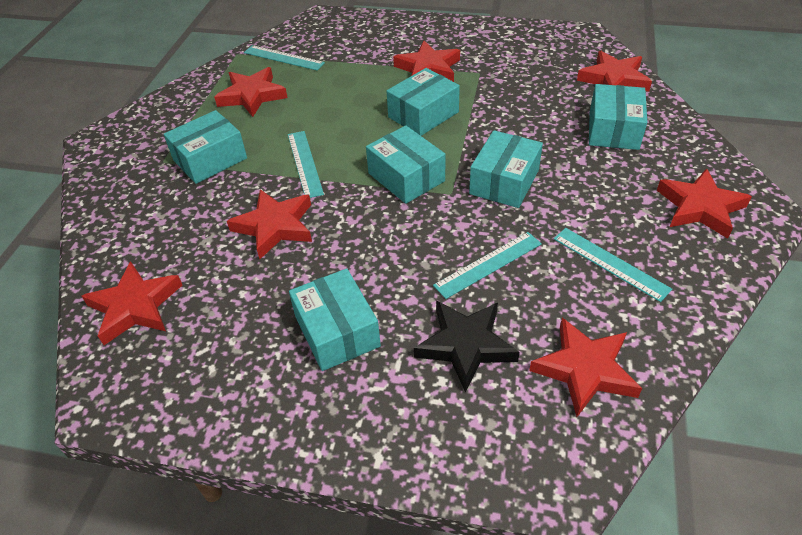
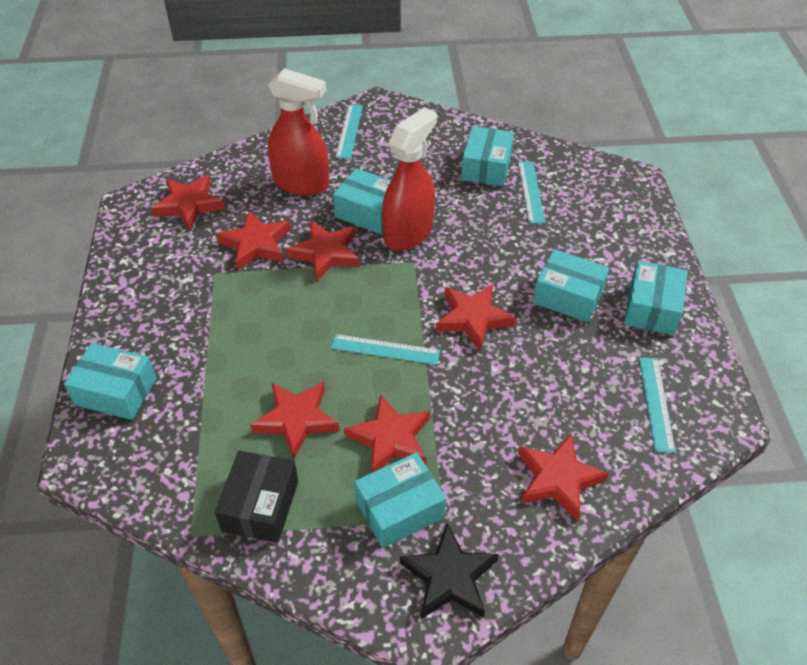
black box: none = 0 -> [215,451,298,543] = 1
red spray bottle: none = 0 -> [268,68,329,196] [382,107,437,251] = 2

